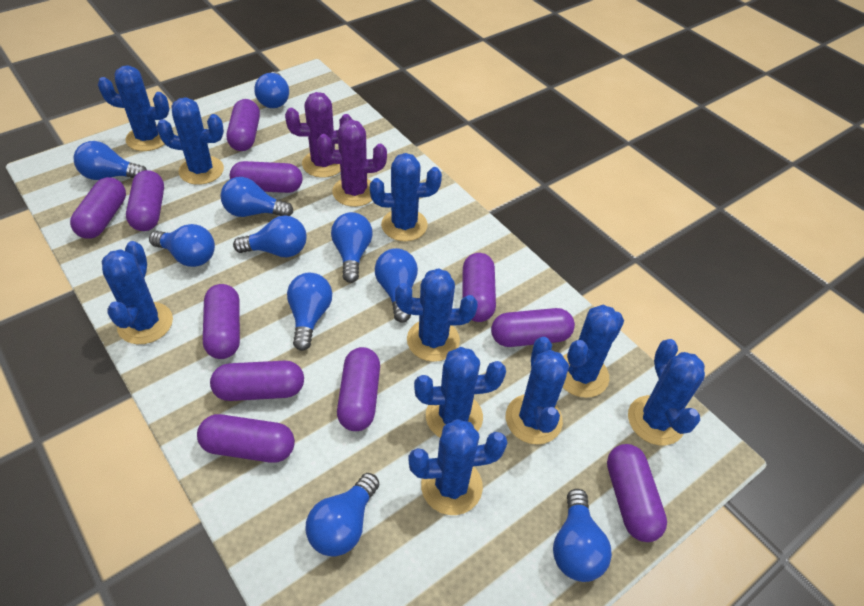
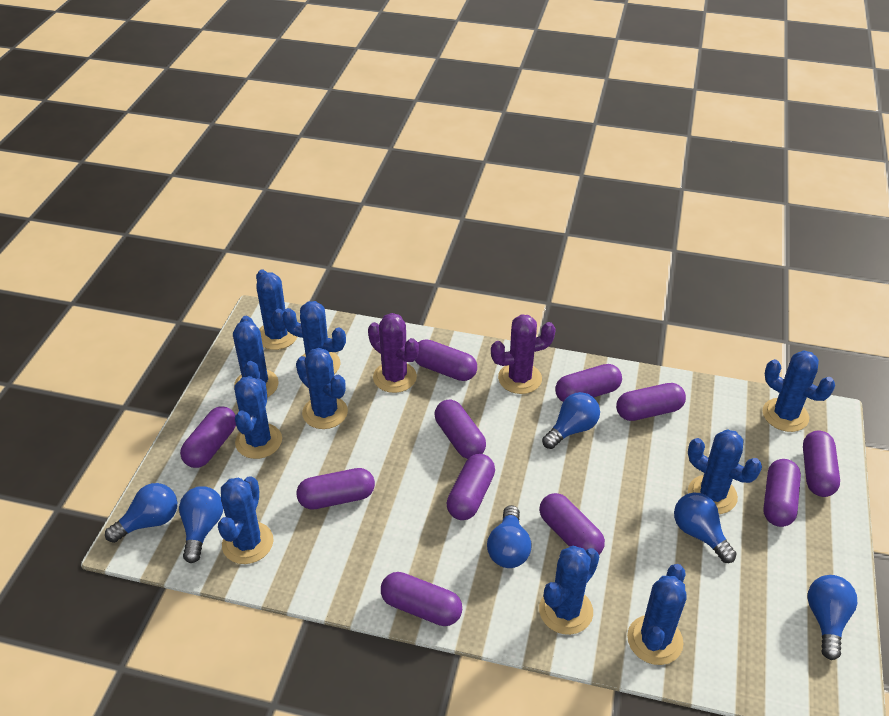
blue light bulb: [74,141,147,180] [149,224,215,267] [220,177,293,217] [233,216,307,257] [254,71,289,108] [287,273,332,351] [306,473,379,557] [331,212,373,283] [375,248,418,323] [553,489,612,582] = 10 -> [105,483,177,543] [179,486,223,563] [487,505,532,568] [542,392,600,449] [674,493,737,563] [807,575,857,660] = 6

